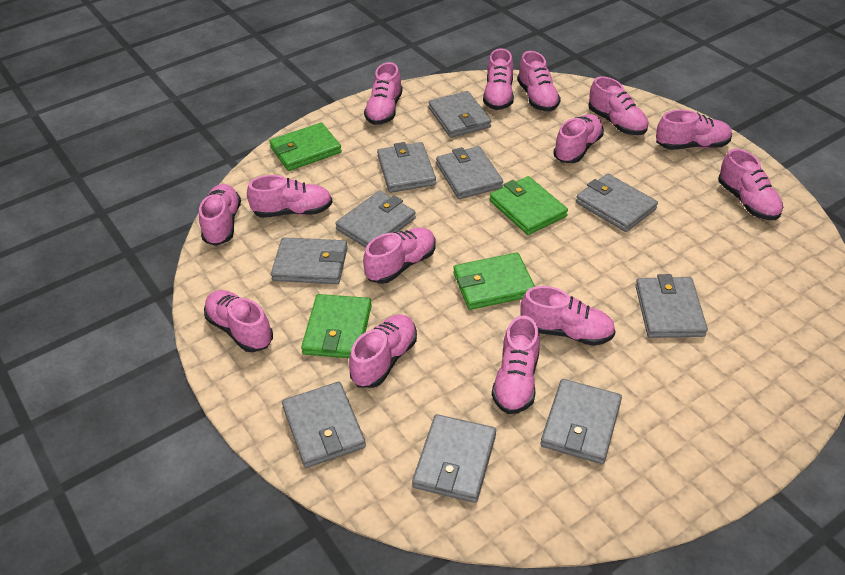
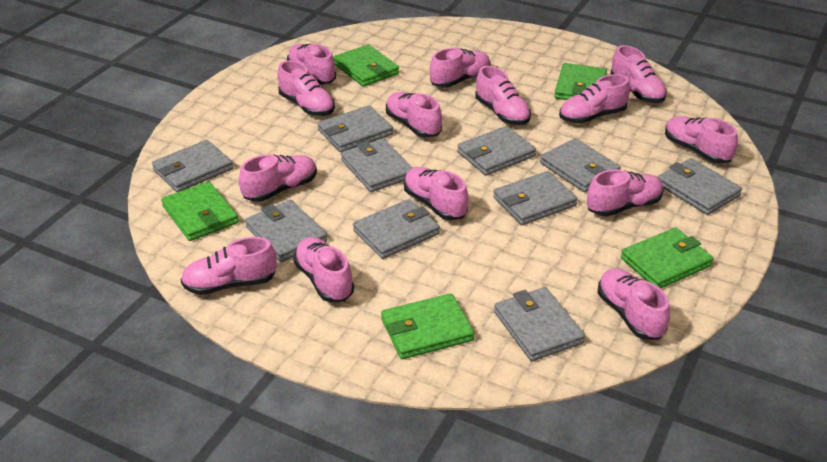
green wallet: [269,123,342,171] [301,294,372,358] [453,252,535,310] [490,176,568,235] = 4 -> [161,181,239,241] [333,45,399,87] [381,293,474,359] [554,63,607,100] [621,227,713,289] = 5

